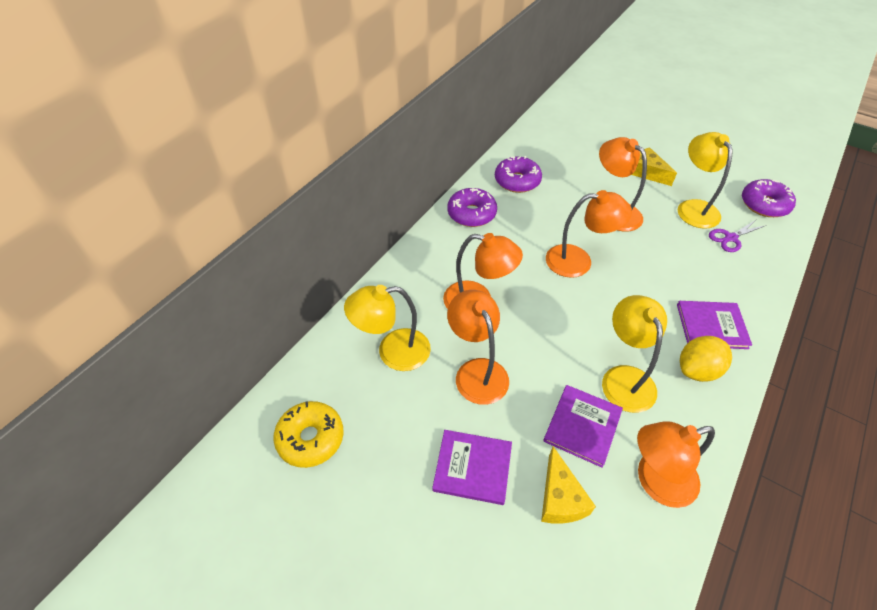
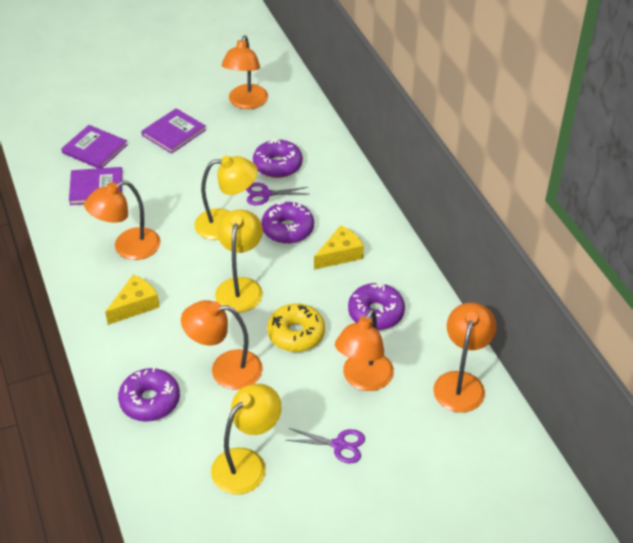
purple donut: [447,188,497,227] [495,156,542,193] [742,179,796,217] = 3 -> [118,367,180,422] [253,139,303,178] [261,202,314,244] [348,282,405,330] = 4
purple scissors: [709,219,766,252] = 1 -> [246,182,308,205] [286,428,365,464] = 2
yellow lemon: [680,336,732,382] = 1 -> none = 0

